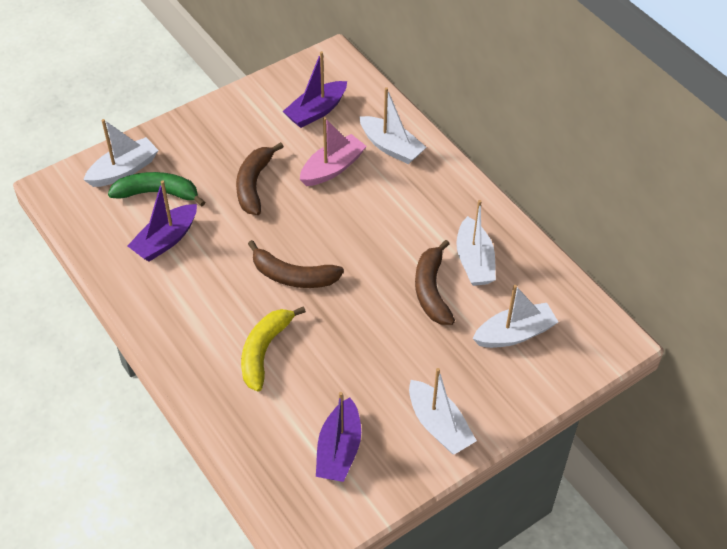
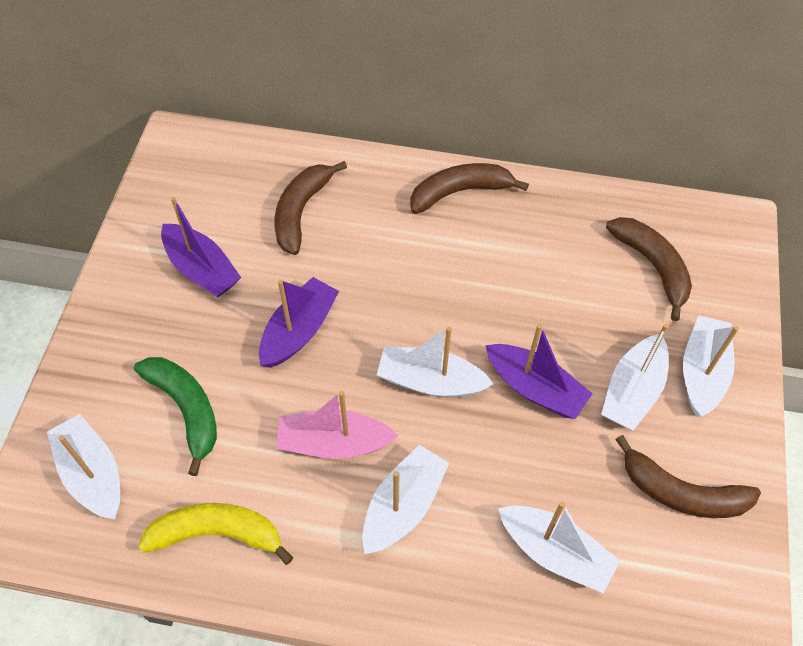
brown banana: [236,142,284,215] [248,240,344,288] [415,240,455,325] = 3 -> [274,161,347,255] [410,163,529,214] [606,217,692,321] [615,435,761,518] = 4
white boat: [83,119,159,187] [360,87,426,164] [409,368,477,455] [456,200,496,286] [473,285,558,348] = 5 -> [47,414,120,519] [362,445,449,554] [377,327,493,397] [498,502,620,593] [601,324,669,431] [683,315,739,417] = 6

